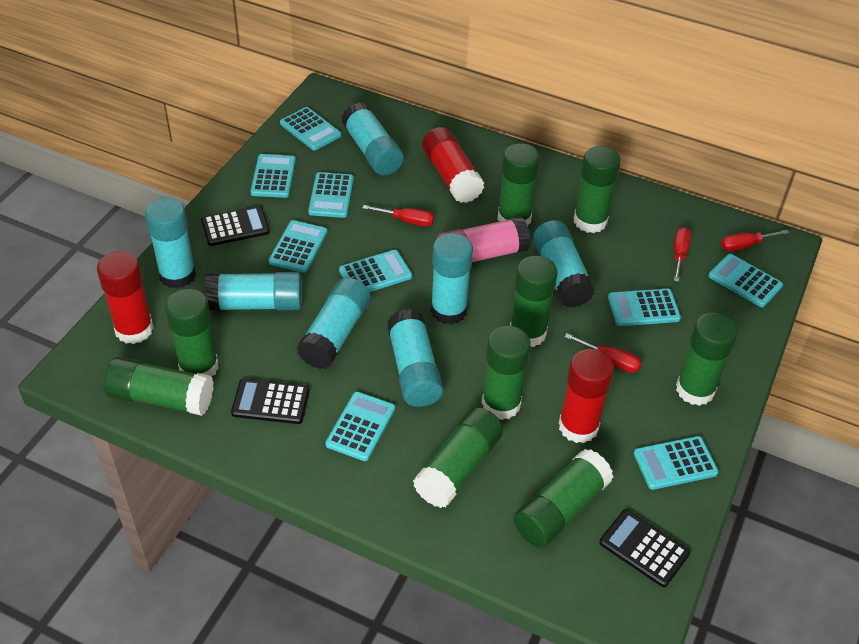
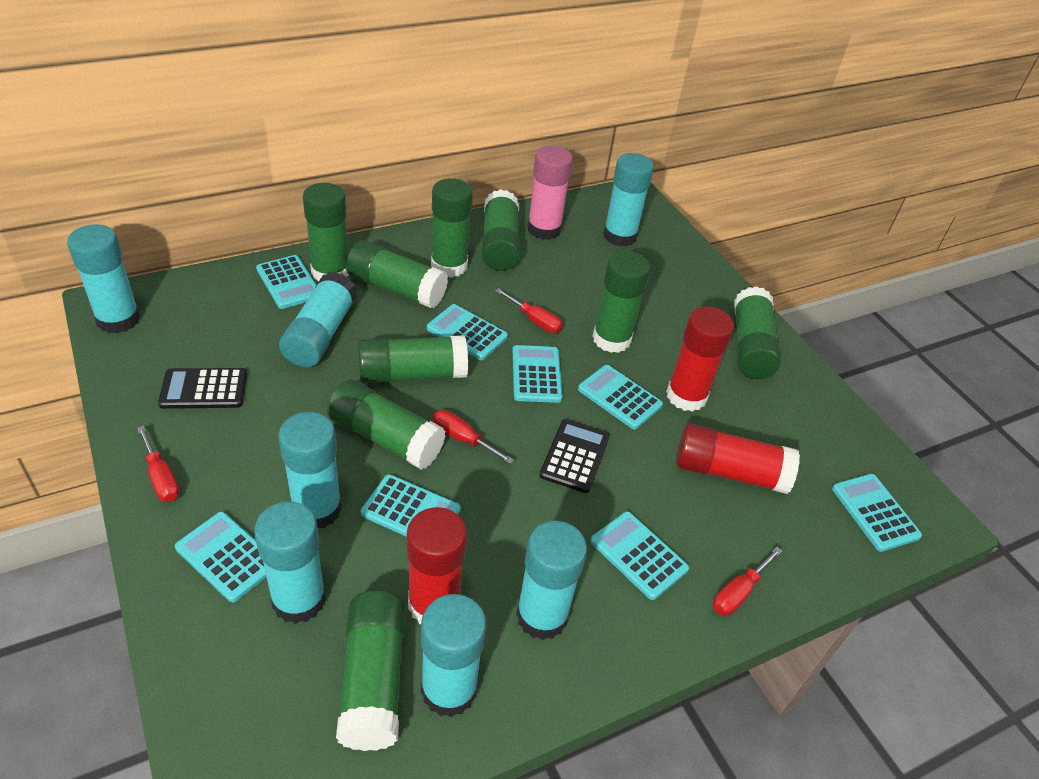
black calculator: [201,206,270,246] [231,378,310,424] [599,509,690,587] = 3 -> [158,368,247,409] [539,419,610,493] = 2
turquoise calculator: [250,154,296,198] [269,220,327,273] [280,107,341,151] [308,172,354,218] [325,392,395,461] [339,250,412,292] [608,289,681,326] [634,436,719,490] [708,254,783,307] = 9 -> [175,512,266,602] [256,255,316,309] [361,474,461,537] [427,304,508,360] [512,345,563,403] [578,365,663,430] [590,511,689,600] [832,474,922,552] = 8

